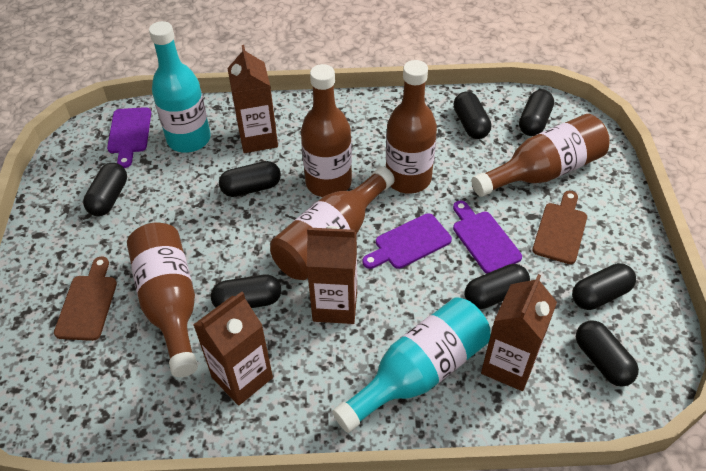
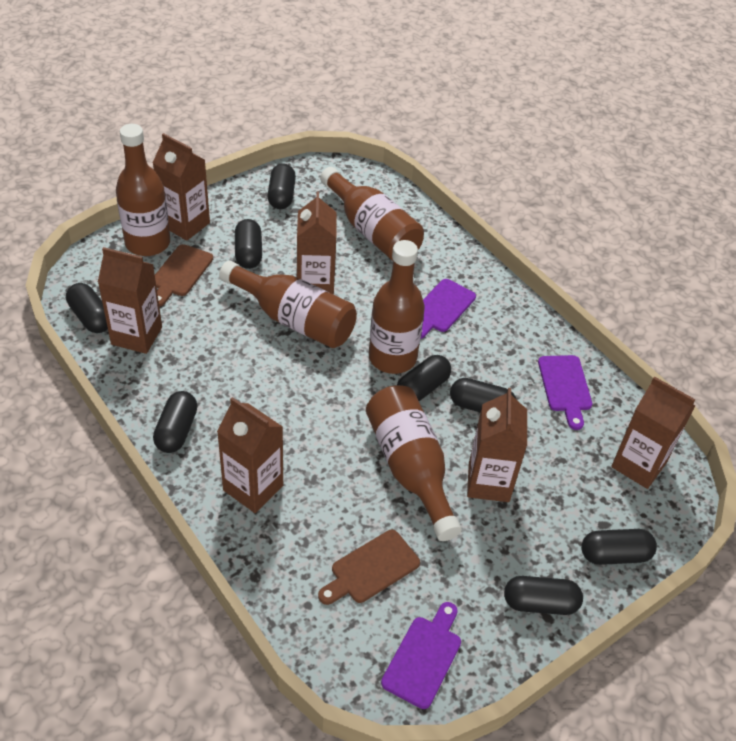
brown carton: [193,292,273,406] [227,45,278,153] [307,226,357,324] [481,274,557,391] = 4 -> [98,247,162,354] [153,133,210,241] [217,397,283,513] [297,191,336,295] [467,388,527,502] [611,376,696,489] = 6
turquoise bottle: [149,21,211,153] [332,297,491,433] = 2 -> none = 0

